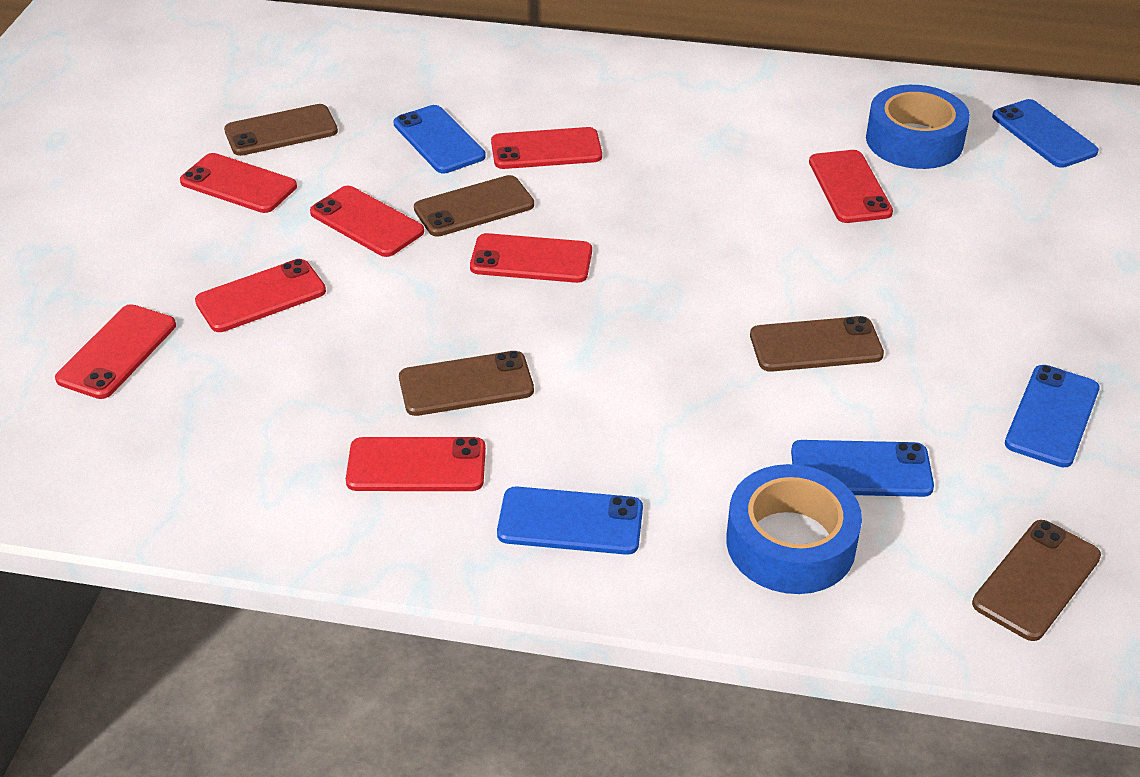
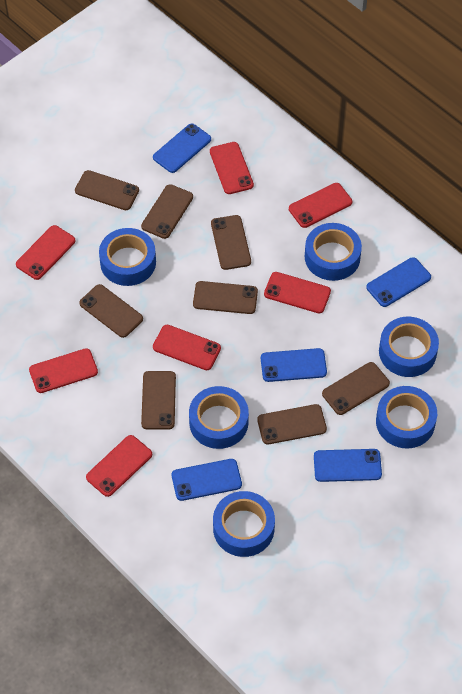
blue tape: [726,464,862,594] [866,85,970,169] = 2 -> [99,228,156,286] [189,386,249,449] [213,491,275,557] [305,223,362,281] [376,386,437,448] [379,317,439,377] = 6
brown phone: [224,104,338,156] [399,351,534,416] [414,175,534,237] [750,316,884,372] [972,520,1101,641] = 5 -> [75,170,139,210] [79,284,143,338] [141,184,193,239] [141,371,176,430] [193,281,258,314] [211,215,251,270] [257,404,327,444] [322,362,390,415] = 8
red phone: [55,304,176,399] [180,153,297,213] [195,259,326,332] [310,186,424,257] [346,437,486,491] [470,233,592,283] [491,127,602,169] [809,150,893,223] = 8 -> [16,225,76,280] [29,348,98,393] [86,435,152,497] [153,325,221,370] [210,142,254,194] [264,272,331,313] [289,183,352,228] = 7

